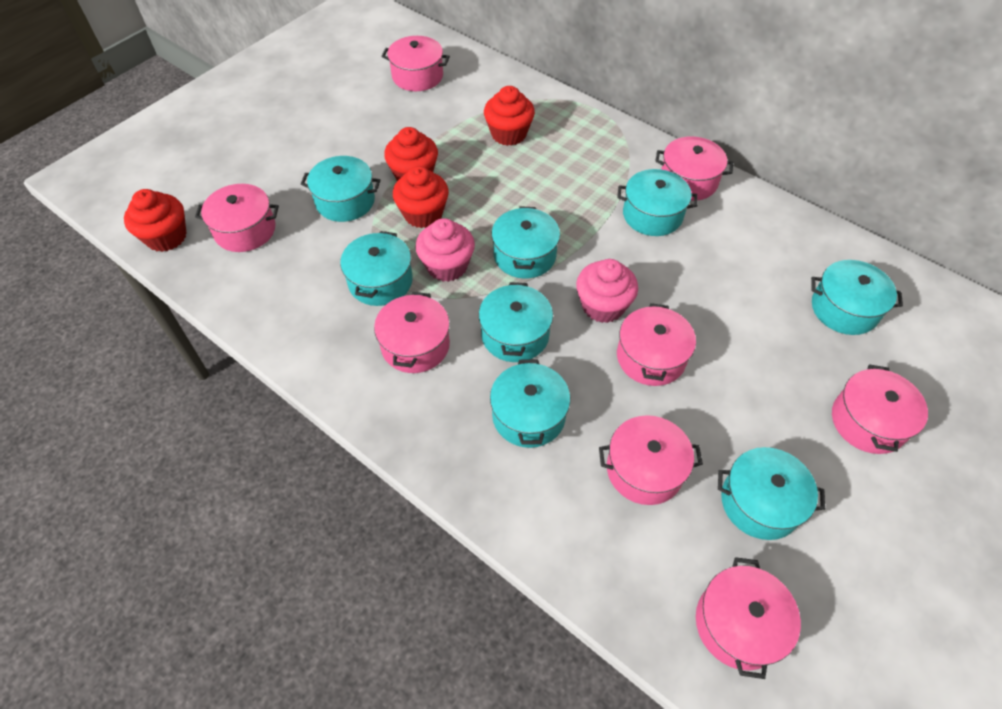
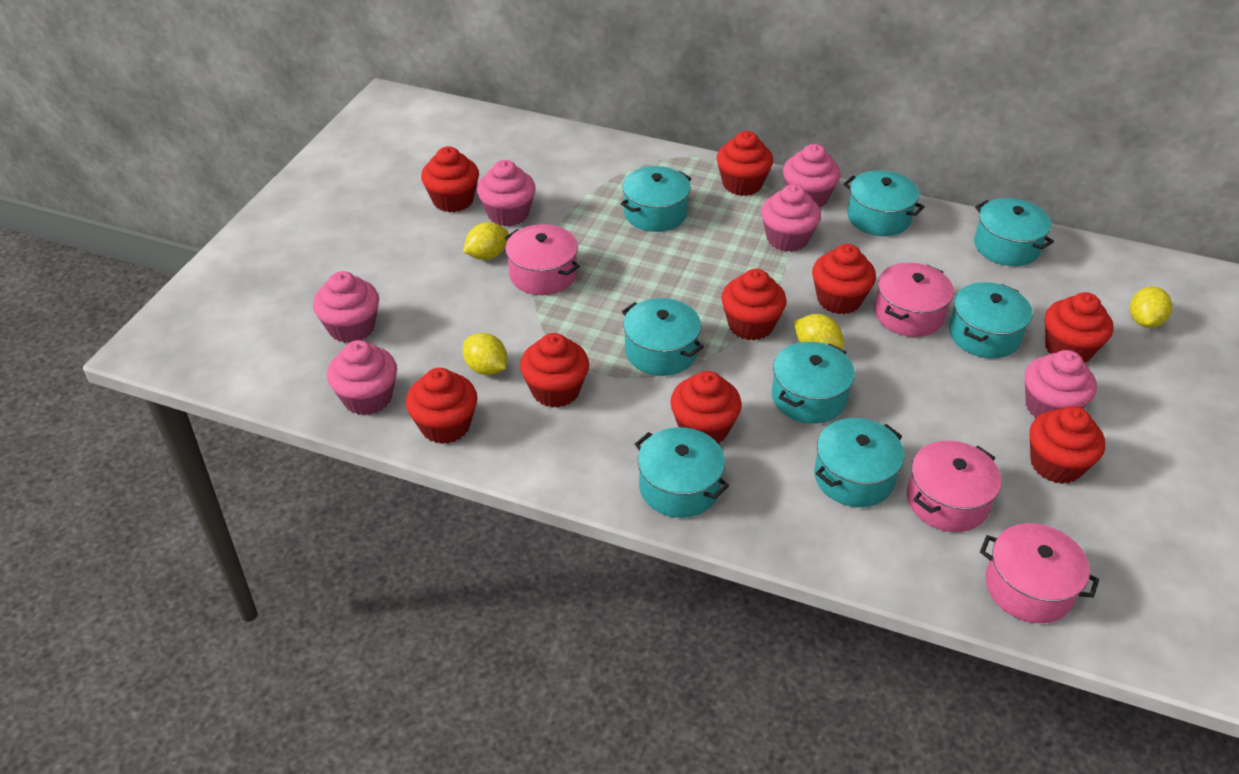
pink cupcake: [415,218,475,282] [576,259,638,323] = 2 -> [313,271,379,343] [327,340,397,415] [477,160,536,227] [761,184,821,252] [783,144,841,208] [1025,350,1097,418] = 6
pink pot: [195,184,279,252] [374,292,450,373] [381,36,450,91] [599,415,703,505] [617,303,696,386] [655,136,733,201] [696,557,801,679] [832,364,928,454] = 8 -> [505,224,580,295] [874,263,954,337] [907,441,1002,532] [980,523,1099,623] = 4
red cupcake: [124,189,187,252] [384,127,438,181] [393,166,449,228] [484,86,535,146] = 4 -> [406,368,477,444] [421,146,479,212] [520,333,589,408] [670,371,742,444] [717,131,773,196] [721,269,787,340] [812,244,876,314] [1030,406,1105,484] [1045,292,1113,363] = 9
yellow lemon: none = 0 -> [463,222,509,260] [463,333,507,375] [794,314,844,349] [1130,286,1172,328] = 4

